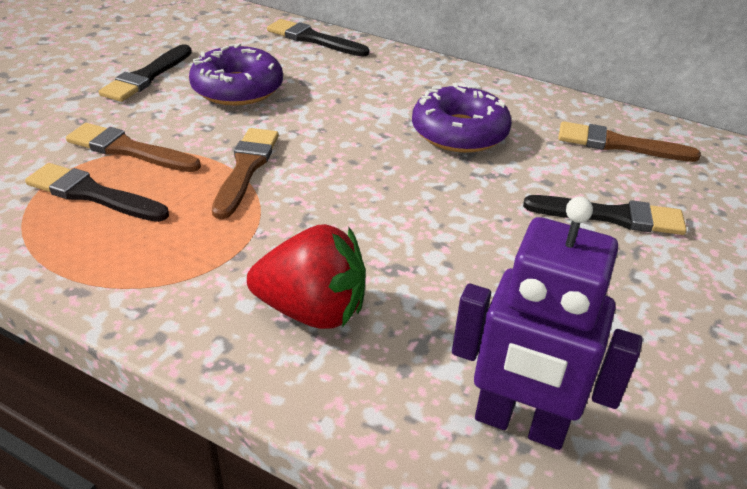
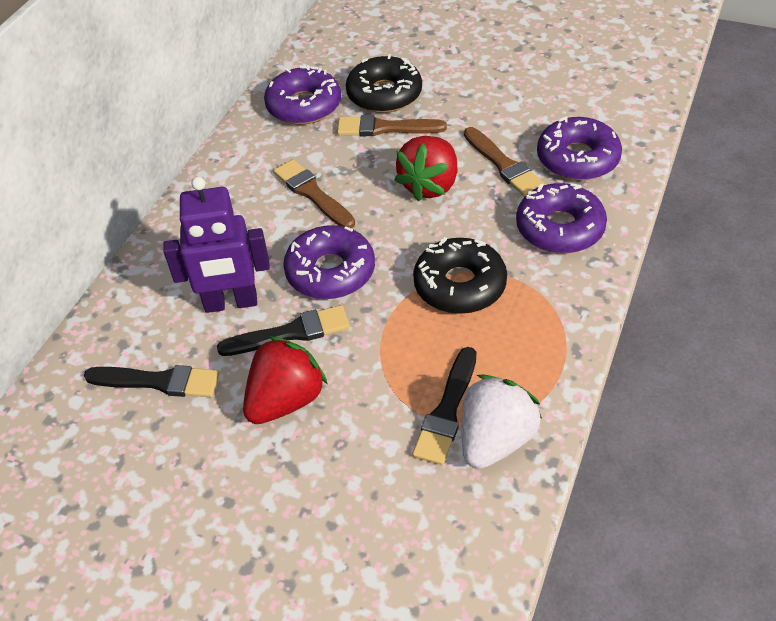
black brush: [25,163,169,222] [98,44,192,102] [267,19,369,57] [523,195,687,235] = 4 -> [84,365,219,397] [217,305,350,356] [412,347,476,465] = 3
black donut: none = 0 -> [346,54,422,113] [413,237,507,314] = 2
purple donut: [189,43,283,106] [412,83,512,153] = 2 -> [264,65,341,125] [283,225,375,299] [516,183,607,253] [537,116,622,180] = 4
red strawberry: [247,224,366,329] = 1 -> [243,336,328,424] [394,136,457,201] = 2
white strawberry: none = 0 -> [462,375,542,469] = 1

